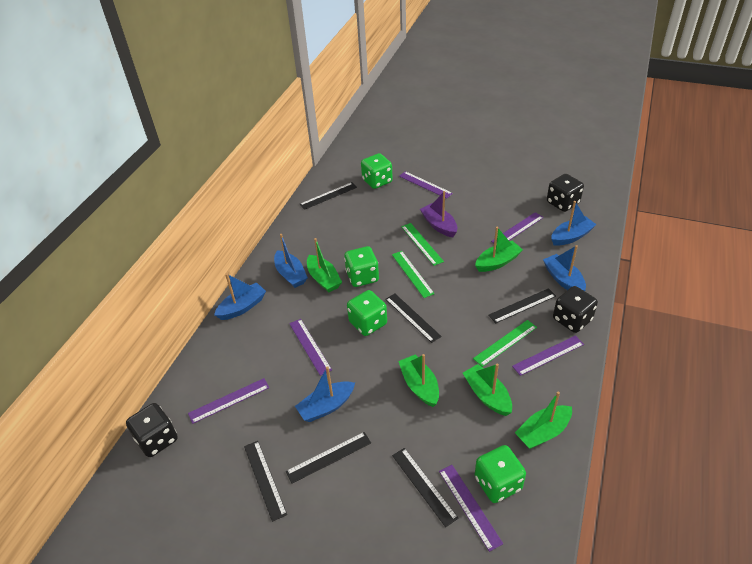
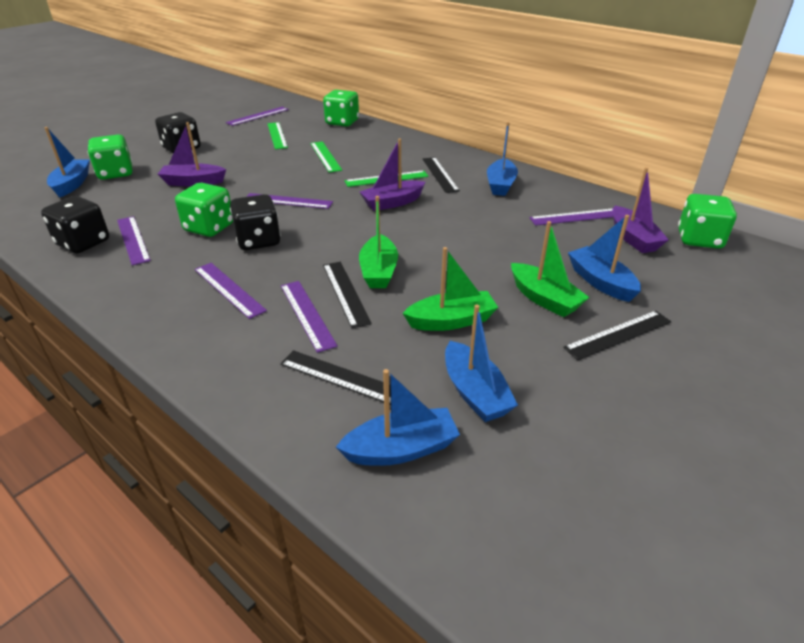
black ruler: [244,441,287,522] [286,432,371,484] [300,182,357,210] [385,294,442,343] [392,448,459,527] [489,288,556,323] = 6 -> [280,350,391,405] [323,262,372,328] [423,157,460,193] [563,311,672,360] = 4
green boat: [307,238,342,292] [398,354,439,407] [463,364,512,416] [475,227,523,272] [515,391,572,449] = 5 -> [359,196,398,288] [403,247,498,331] [511,221,590,317] = 3
purple boat: [420,191,457,237] = 1 -> [158,122,226,187] [360,138,425,211] [612,167,669,253] = 3

